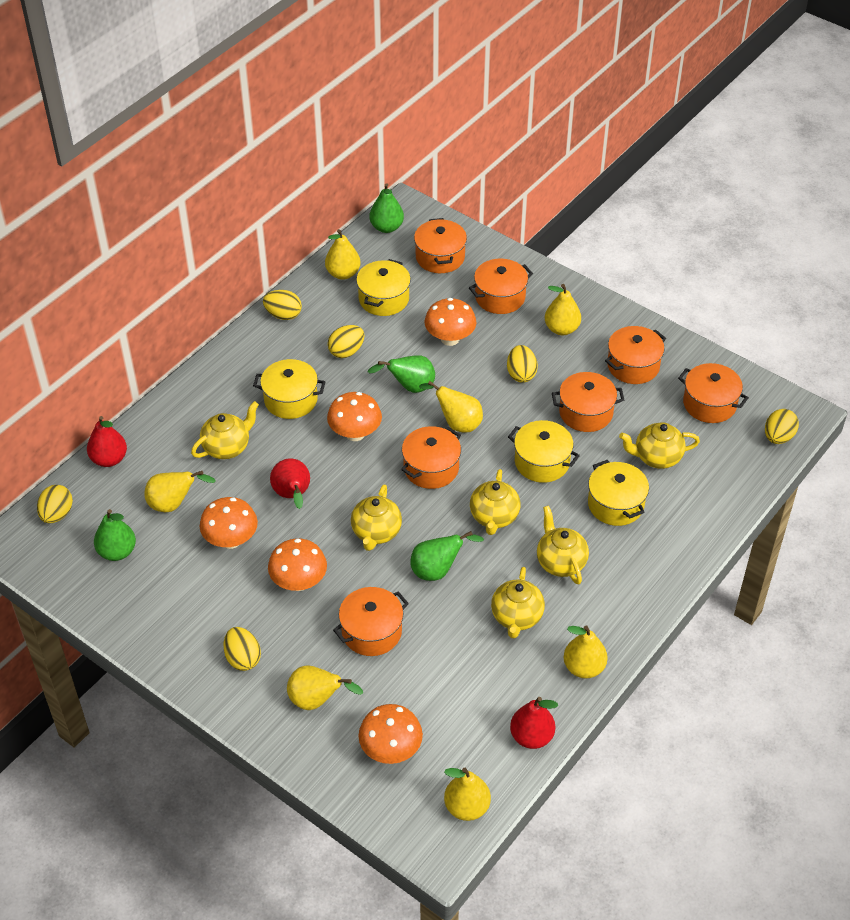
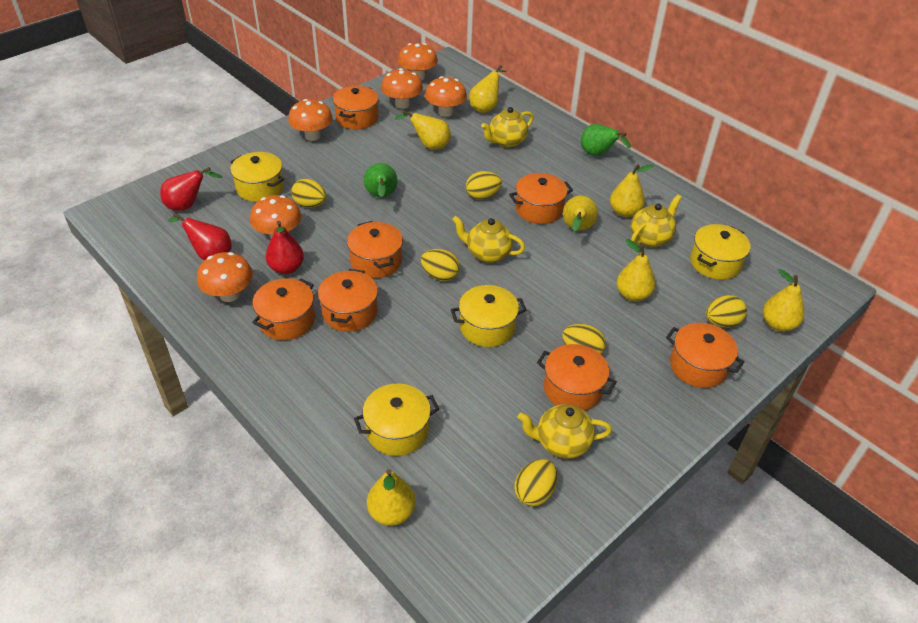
green pear: [94,509,136,561] [368,355,435,393] [369,183,404,233] [410,531,484,581] = 4 -> [364,163,398,197] [581,124,631,156] = 2
orange mushroom: [200,497,258,549] [268,538,327,591] [327,392,382,441] [359,704,423,764] [424,298,476,346] = 5 -> [197,252,253,302] [250,195,302,238] [288,99,333,141] [381,68,423,109] [398,43,438,81] [425,76,467,117] = 6
yellow teapot: [191,401,259,459] [351,485,402,551] [470,469,520,535] [491,567,545,639] [537,506,589,584] [619,422,700,469] = 6 -> [452,216,525,263] [481,107,534,148] [518,404,612,459] [631,194,682,247] = 4

